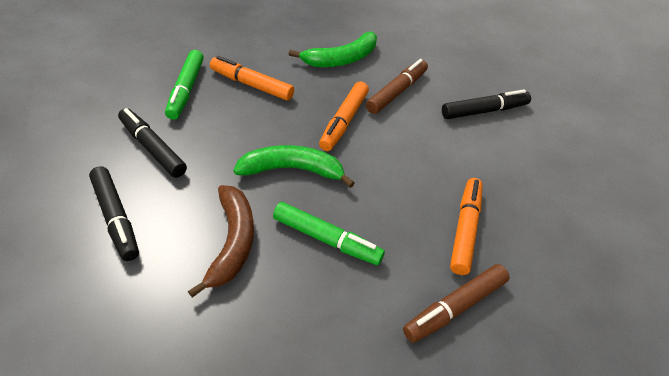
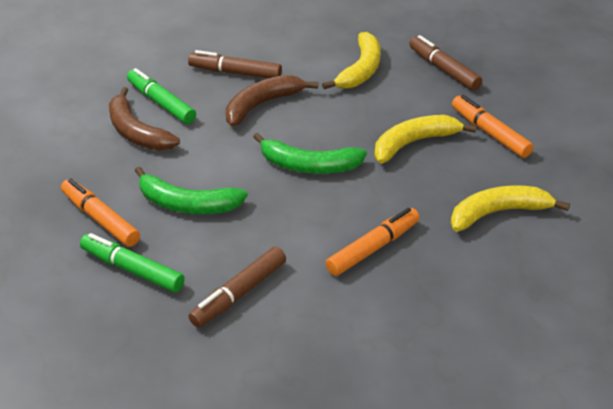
black marker: [89,166,139,261] [118,108,187,178] [442,89,531,119] = 3 -> none = 0
brown banana: [188,185,254,298] = 1 -> [109,87,180,151] [226,75,318,127] = 2
brown marker: [366,59,428,114] [403,264,510,343] = 2 -> [188,50,282,78] [189,247,286,328] [409,35,482,91] = 3
yellow banana: none = 0 -> [322,32,381,89] [374,115,476,164] [451,185,570,232] = 3

